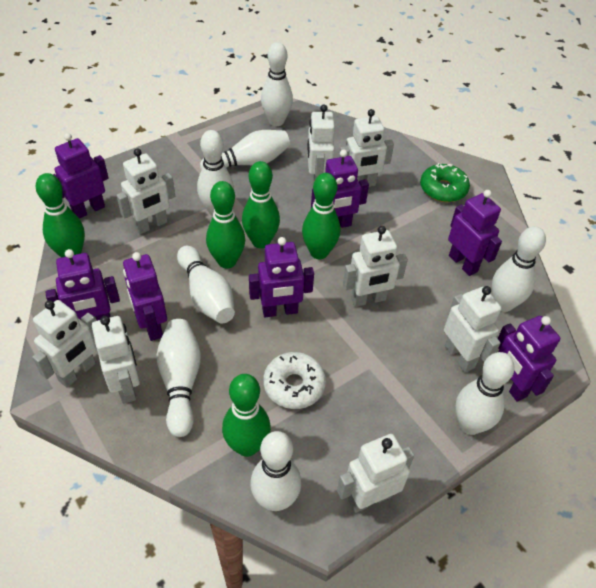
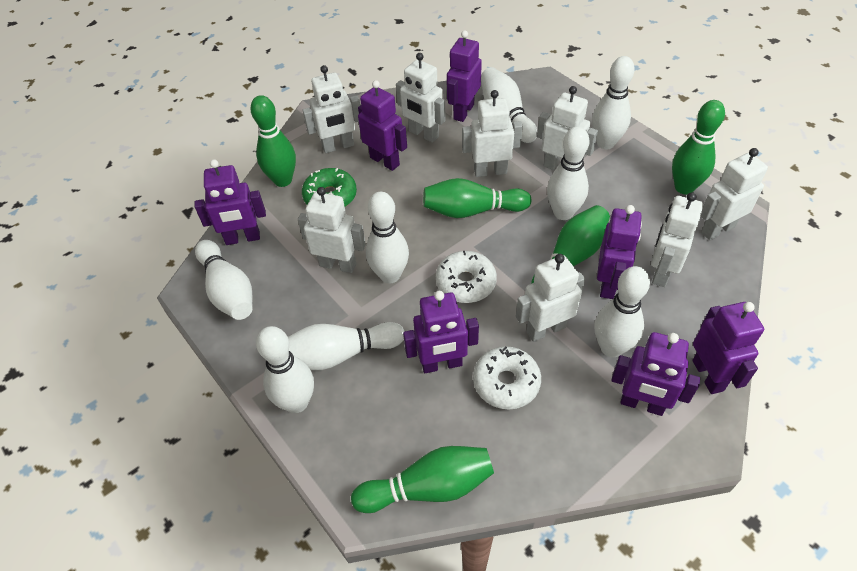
white donut: [263,352,326,409] = 1 -> [436,251,497,303] [473,346,541,409] = 2

